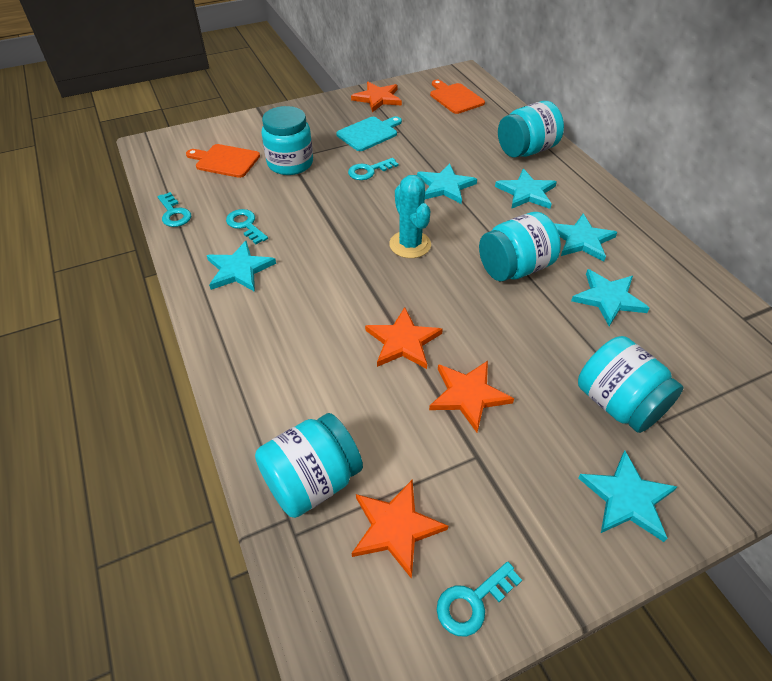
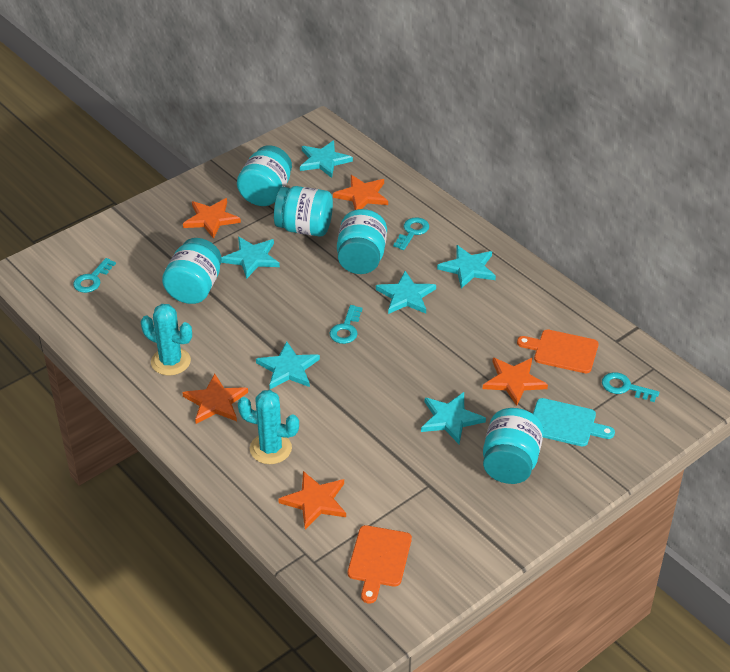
orange star: [351,82,402,112] [352,479,448,579] [365,307,443,369] [429,361,514,432] = 4 -> [182,374,248,424] [183,198,241,239] [278,471,346,529] [333,175,388,210] [483,358,548,406] = 5
turquoise cactus: [389,175,431,258] = 1 -> [141,304,192,376] [238,390,299,464] = 2

